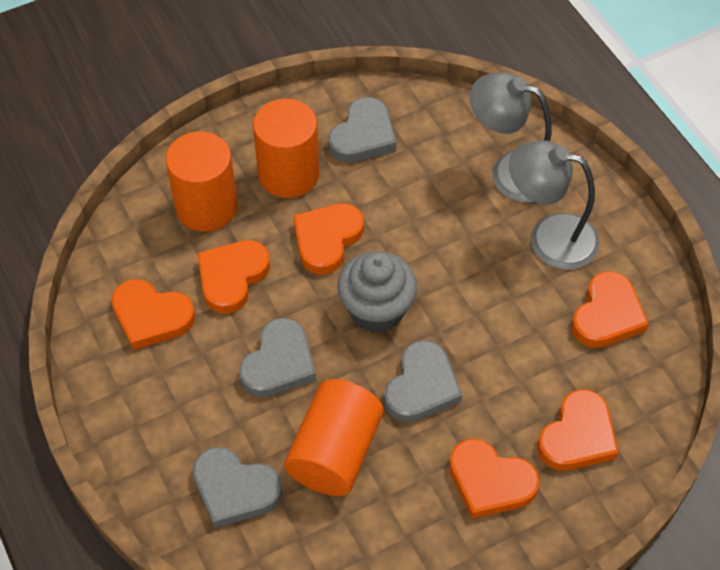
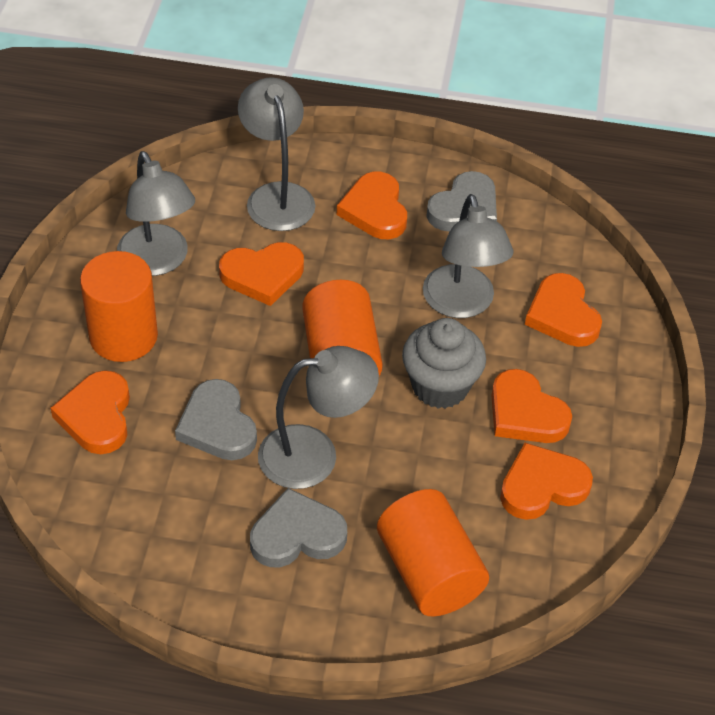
grey heart: [193,447,282,528] [239,318,316,397] [328,97,396,163] [384,340,462,423] = 4 -> [175,379,257,460] [250,488,347,567] [426,171,497,232] = 3
grey lamp: [470,72,552,203] [509,140,600,270] = 2 -> [117,151,195,276] [238,77,315,231] [258,346,379,489] [423,194,514,318] = 4

